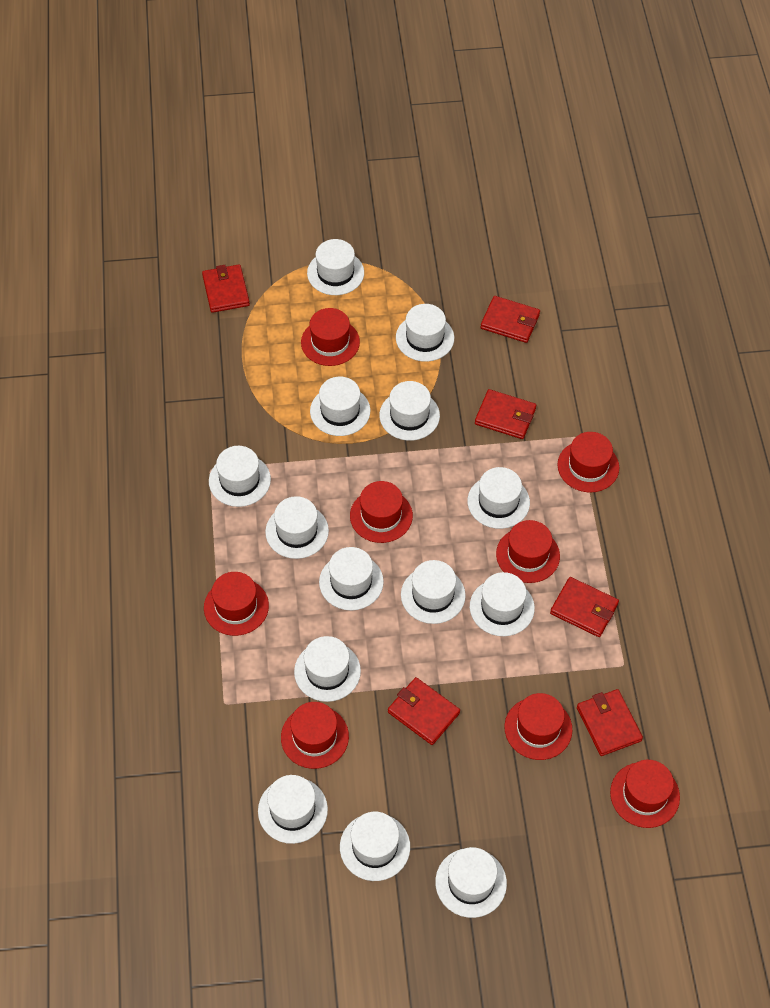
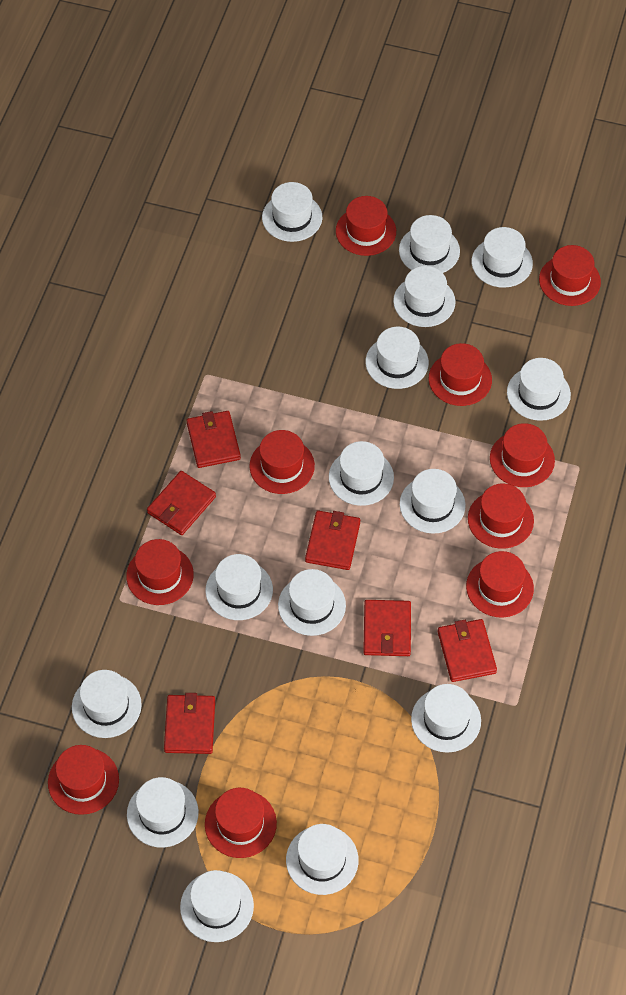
red hat: [204,572,269,636] [281,702,349,769] [301,308,360,366] [350,481,413,543] [496,520,560,583] [504,693,572,760] [558,432,619,492] [610,760,680,828] = 8 -> [48,745,119,815] [126,539,194,605] [205,788,277,858] [250,430,315,494] [336,196,396,256] [429,343,492,406] [466,551,534,618] [468,484,534,549] [490,423,555,487] [539,245,601,306] = 10
white hat: [209,446,271,507] [258,775,328,844] [265,496,329,559] [294,636,361,702] [307,239,364,295] [310,377,370,436] [319,547,384,610] [340,812,410,881] [379,381,440,441] [396,304,454,362] [401,560,466,624] [435,847,507,918] [467,467,530,529] [470,572,535,636] = 14 -> [72,670,142,738] [127,777,199,848] [180,870,254,942] [205,554,273,620] [262,182,322,242] [278,569,346,636] [286,824,359,895] [329,441,394,506] [366,327,429,389] [393,266,455,327] [399,215,460,273] [400,469,466,534] [411,684,481,753] [472,227,533,288] [507,358,571,421] = 15

